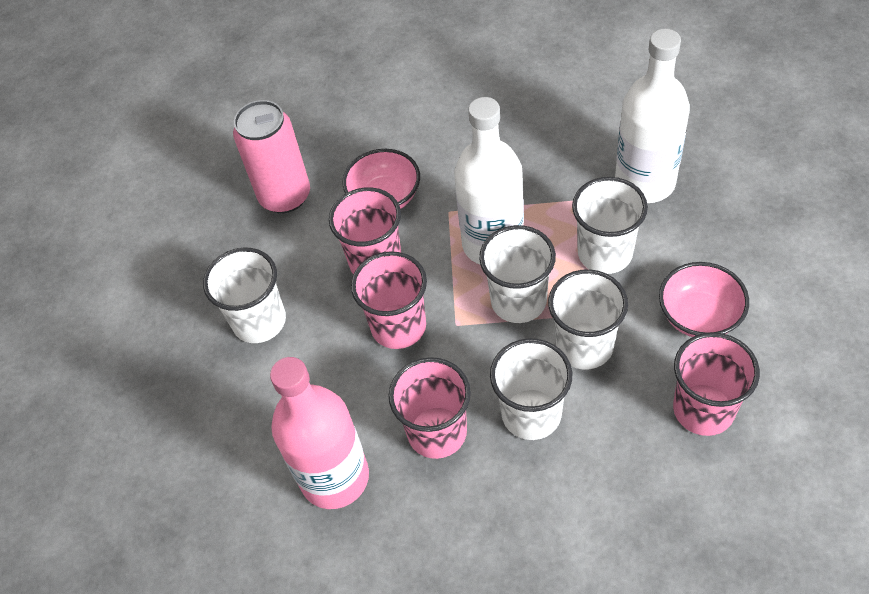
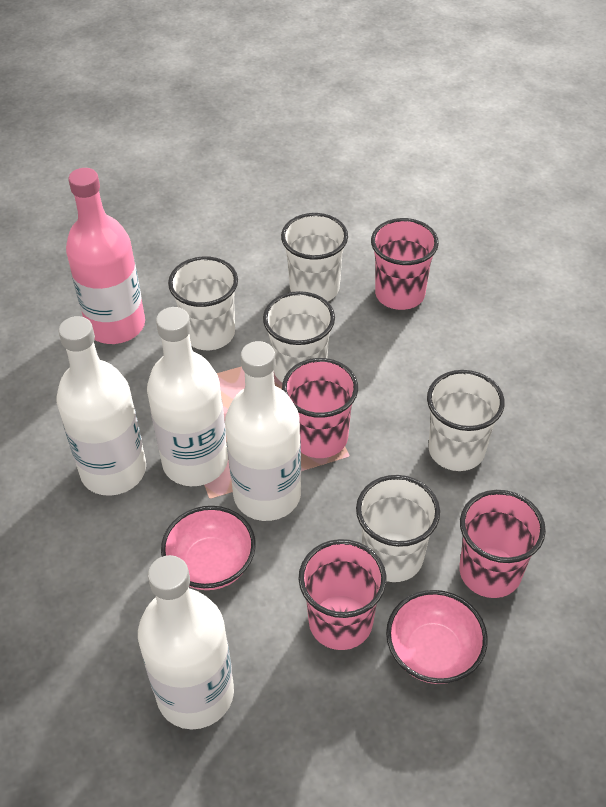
pink can: [233,100,310,213] = 1 -> none = 0
white bottle: [454,97,524,264] [615,29,690,203] = 2 -> [57,316,146,496] [138,555,234,729] [147,307,228,486] [225,341,301,521] = 4

